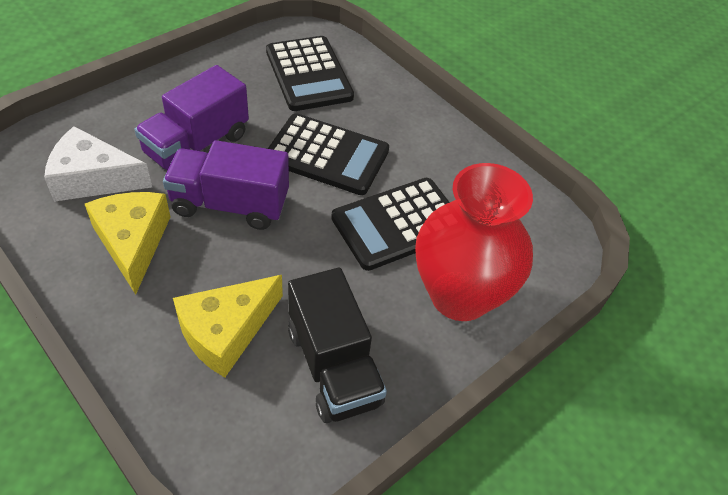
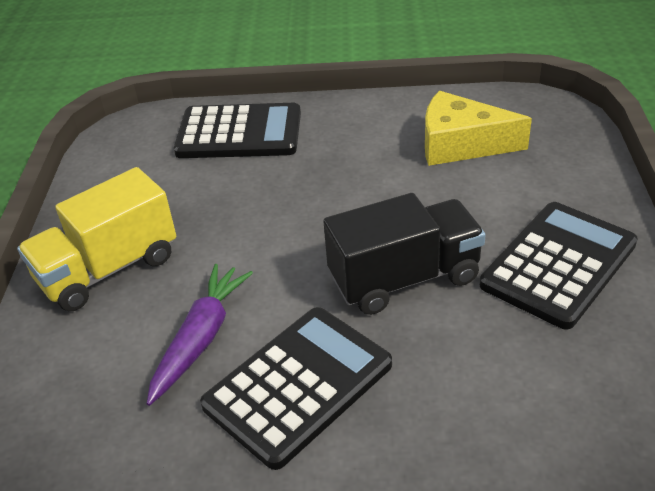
purple carrot: none = 0 -> [147,264,253,406] = 1
purple truck: [134,65,249,170] [163,140,289,230] = 2 -> none = 0
red vase: [415,163,533,321] = 1 -> none = 0
white cheese: [44,126,152,202] = 1 -> none = 0
yellow cheese: [85,192,171,295] [173,275,283,378] = 2 -> [425,91,532,166] = 1
yellow truck: none = 0 -> [17,167,176,311] = 1

